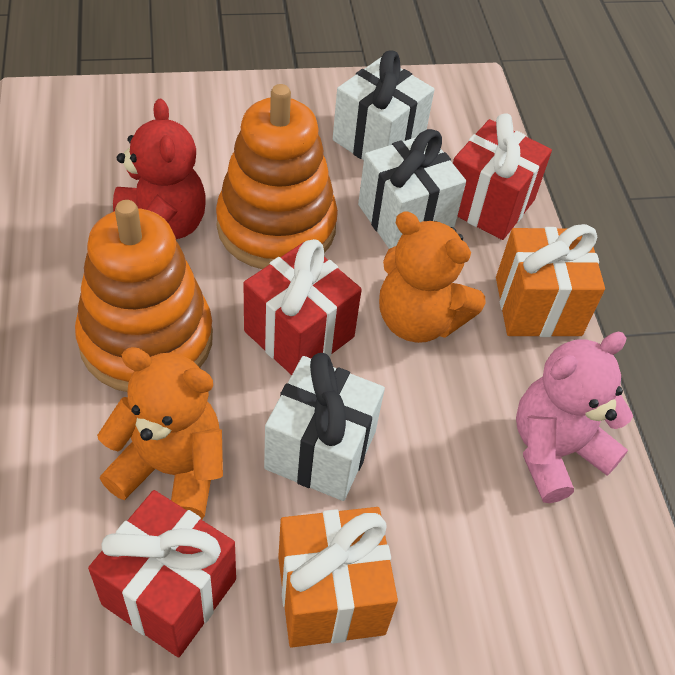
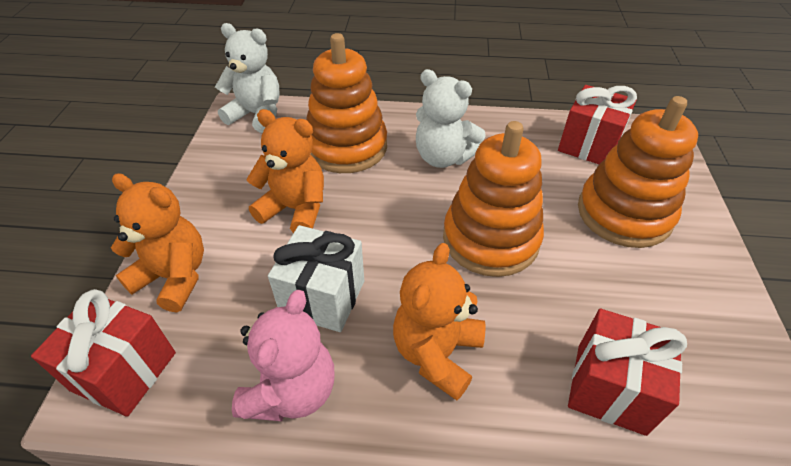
orange gift: [278,507,398,647] [496,224,605,337] = 2 -> none = 0
orange stacking toy: [75,200,213,392] [216,84,338,269] = 2 -> [306,33,387,173] [443,121,544,277] [578,96,698,248] = 3
orange teddy bear: [97,347,223,520] [379,212,486,343] = 2 -> [111,173,204,312] [246,109,324,233] [393,243,485,400] = 3
red teddy bear: [113,99,206,239] = 1 -> none = 0
white gift: [264,353,385,501] [333,50,434,160] [358,129,466,249] = 3 -> [268,225,364,332] = 1
white teddy bear: none = 0 -> [215,23,280,133] [416,69,486,168] = 2

